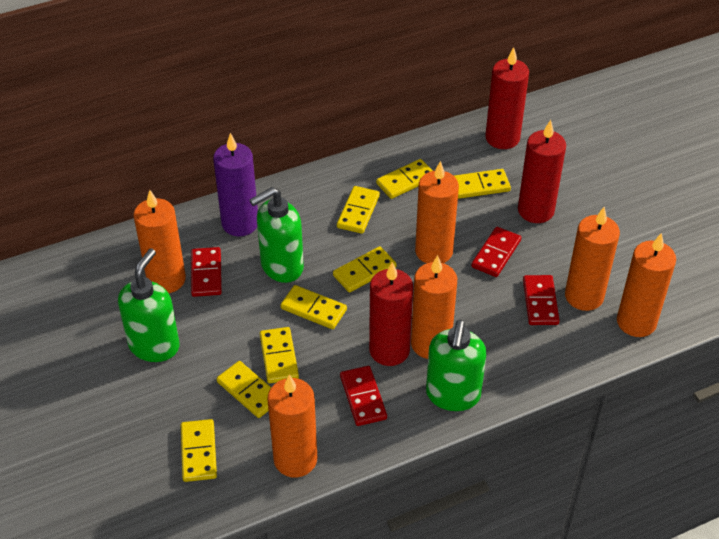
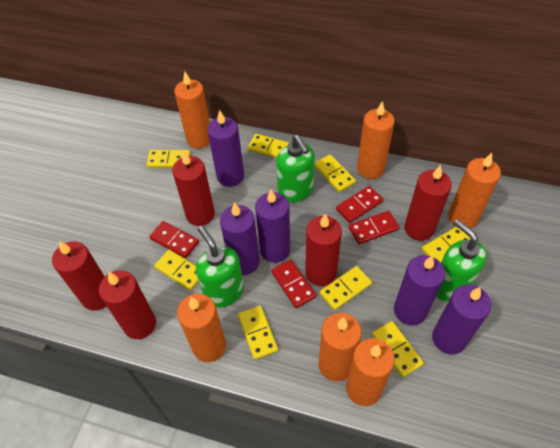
purple candle: [213,133,258,236] = 1 -> [207,110,244,187] [220,202,260,275] [255,189,290,263] [394,255,445,325] [432,285,491,354] = 5
red candle: [369,262,413,366] [485,47,529,149] [518,120,566,223] = 3 -> [52,241,106,311] [99,270,156,339] [172,151,215,226] [305,214,342,286] [404,165,452,241] = 5

